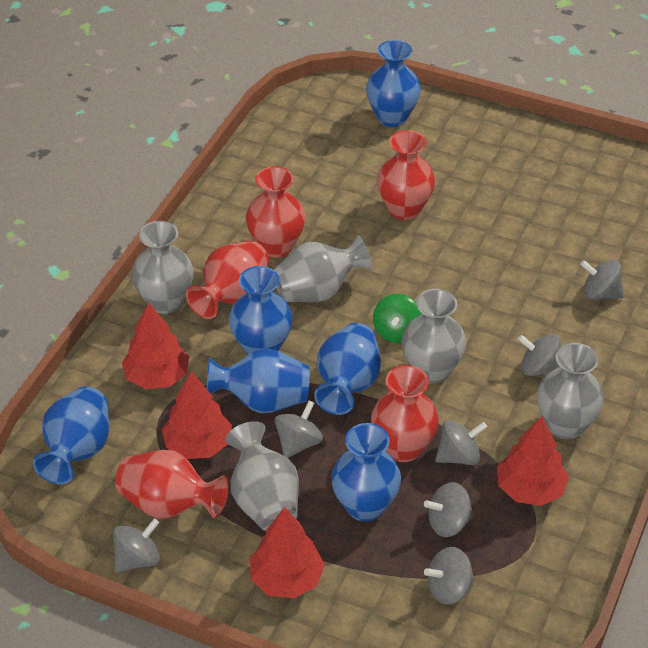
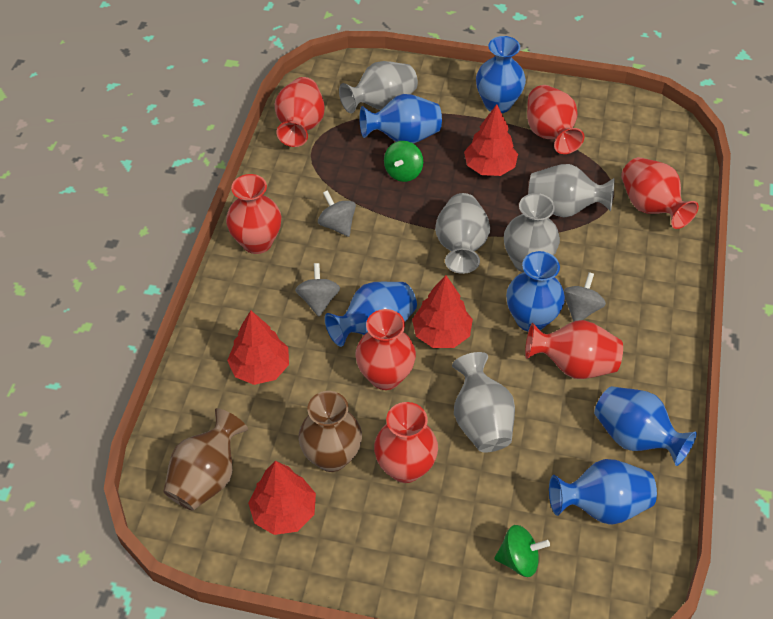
brown vase: none = 0 -> [163,408,248,511] [298,391,362,472] = 2
green spinning top: [373,294,422,343] = 1 -> [384,141,423,182] [494,525,550,577] = 2
grey spinning top: [113,518,160,573] [275,400,323,458] [424,482,474,537] [424,547,475,605] [435,420,487,465] [518,334,561,376] [580,260,624,300] = 7 -> [295,263,340,317] [318,190,356,237] [563,272,606,321] = 3
red vase: [115,450,229,519] [186,241,269,319] [246,166,306,258] [371,365,439,462] [377,130,435,220] = 5 -> [226,174,281,254] [275,77,324,147] [355,309,416,390] [374,402,438,483] [525,320,623,379] [527,85,584,154] [621,157,699,229] = 7

